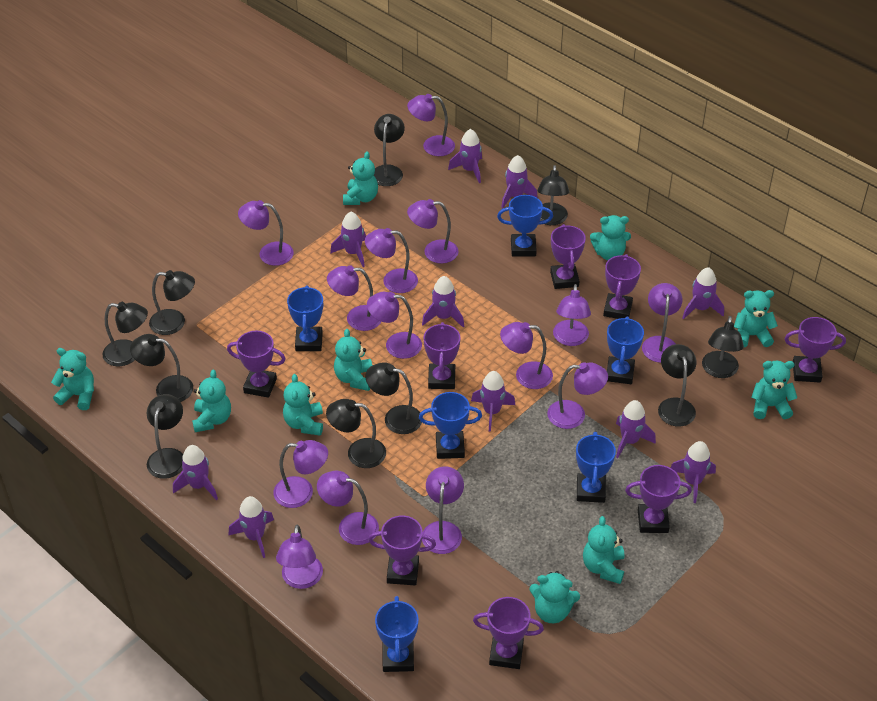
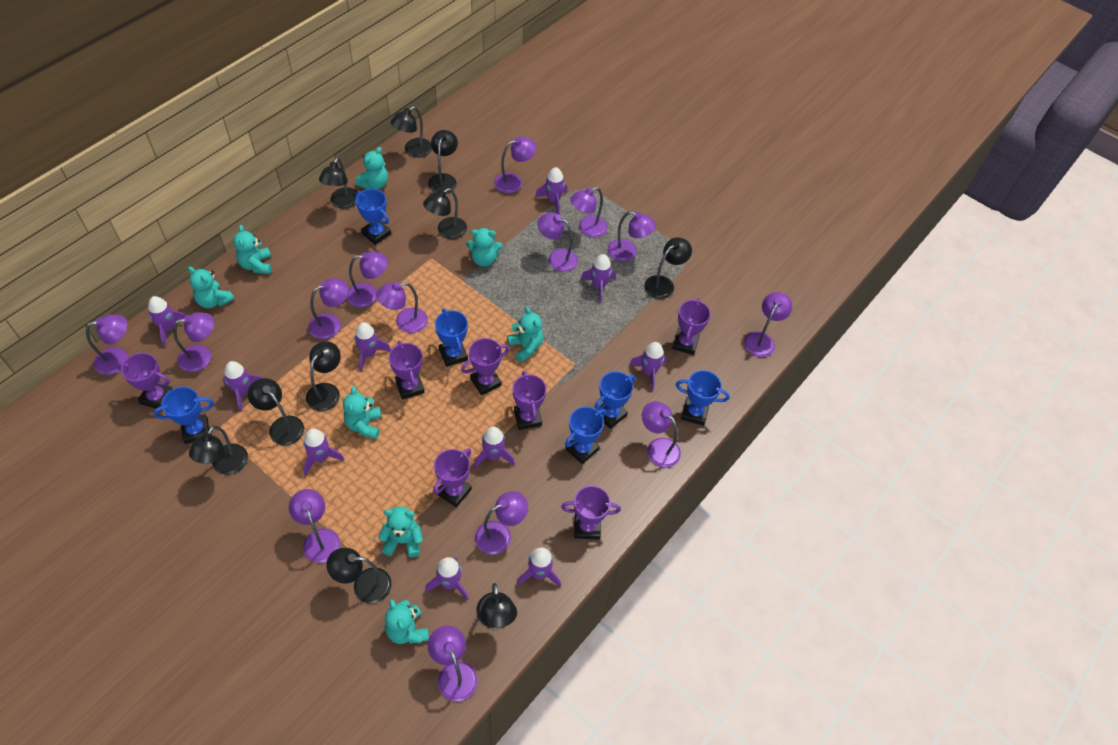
purple trophy: [227,330,286,398] [368,515,436,585] [423,322,460,389] [473,597,544,669] [550,224,586,289] [603,254,641,319] [625,465,692,533] [785,317,846,383] = 8 -> [117,353,173,410] [389,341,425,400] [433,448,472,507] [461,338,509,395] [512,371,547,430] [561,485,621,540] [672,298,711,355] = 7
turquoise teddy bear: [51,348,94,410] [192,369,231,432] [283,374,323,435] [334,329,372,391] [343,151,378,205] [529,571,580,623] [583,516,625,584] [590,215,631,260] [734,290,778,347] [751,361,797,419] = 10 -> [188,266,234,308] [233,225,272,274] [343,386,381,439] [355,147,388,189] [378,506,423,557] [385,599,429,644] [466,228,503,267] [507,307,543,362] = 8

